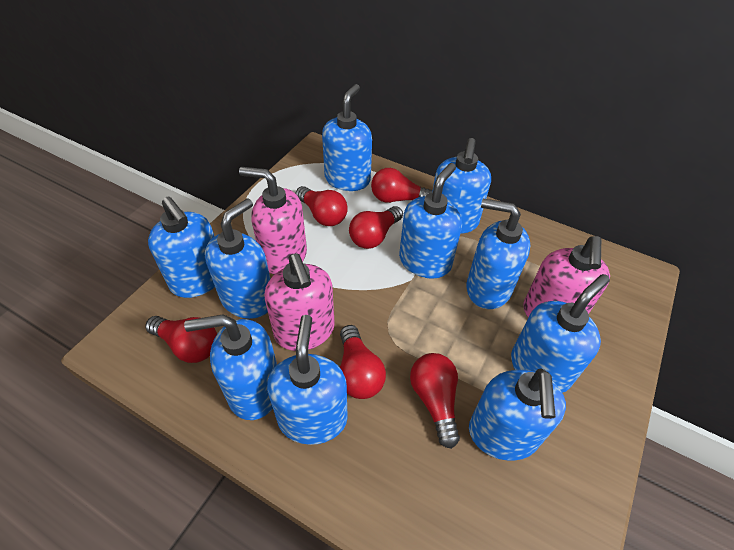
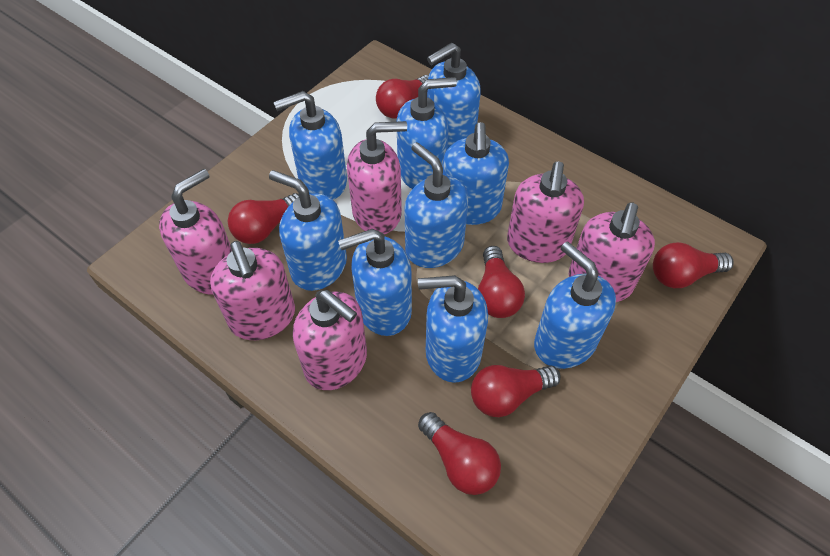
blue soap dispenser: [148,196,215,298] [184,314,277,420] [205,198,270,319] [267,315,348,445] [322,84,372,191] [399,163,462,279] [432,138,491,234] [467,199,531,309] [469,368,566,460] [511,274,610,393] = 10 -> [269,170,347,291] [274,91,347,200] [338,229,412,336] [396,77,457,189] [405,142,468,268] [418,275,488,383] [427,42,481,149] [443,122,509,225] [534,241,616,369] = 9
pink soap dispenser: [239,167,307,275] [264,254,335,351] [523,236,610,317] = 3 -> [159,169,232,295] [210,241,295,340] [293,290,367,390] [347,121,407,234] [507,161,584,263] [569,202,655,302] = 6

